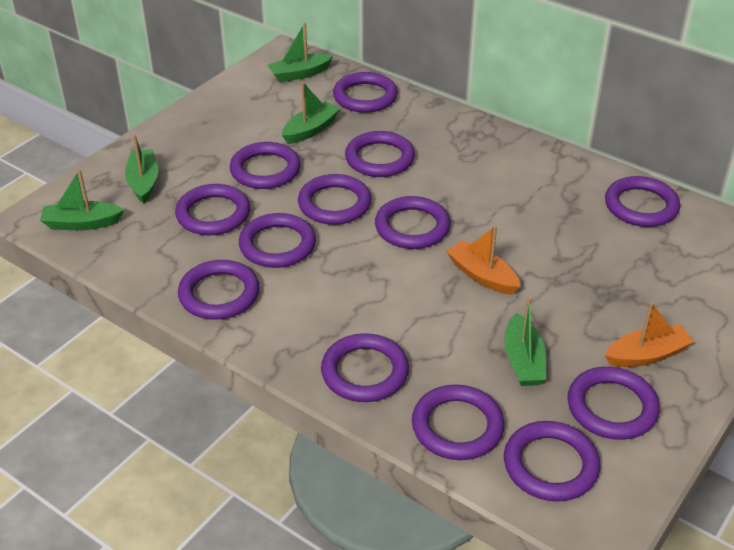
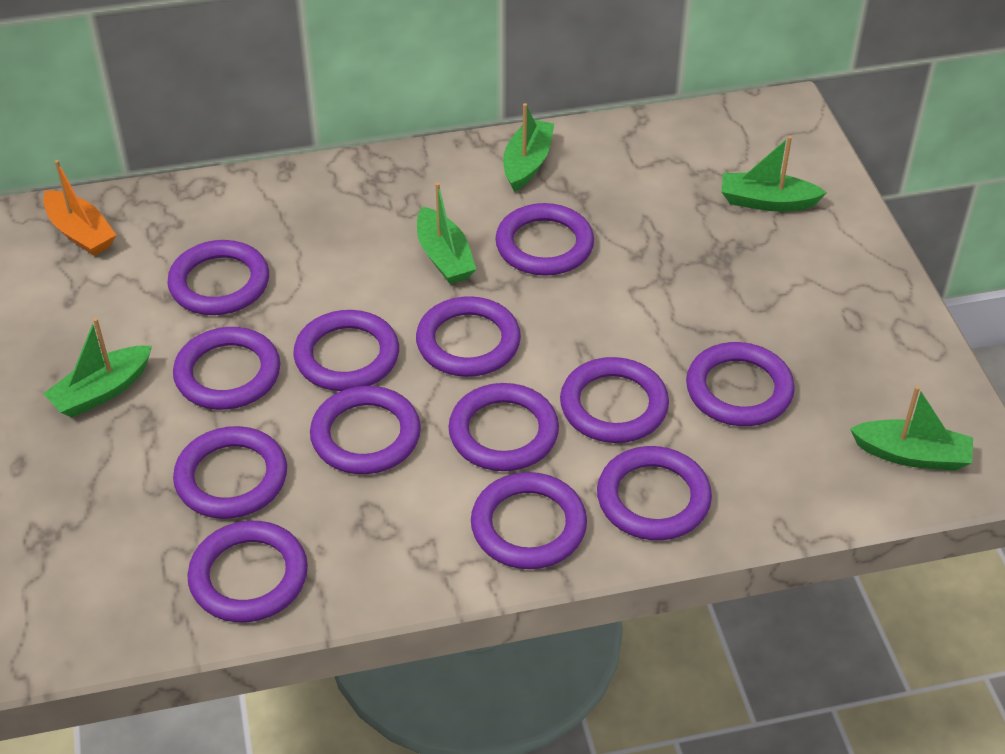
orange boat: [446,225,521,295] [605,302,694,367] = 2 -> [43,160,116,256] = 1

